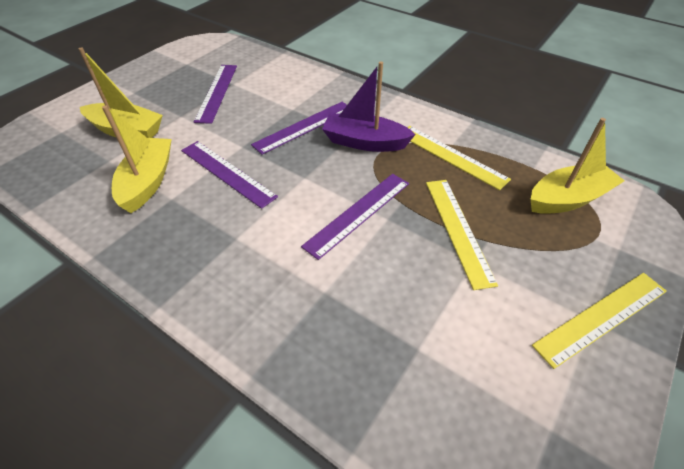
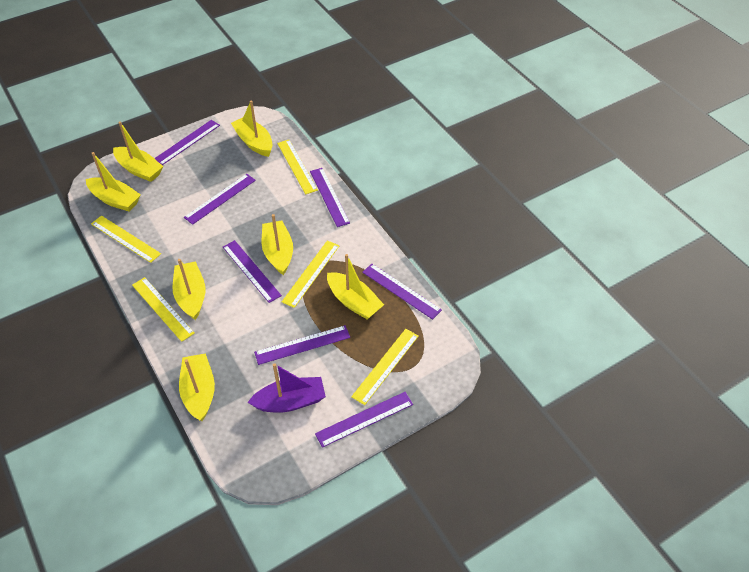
purple ruler: [181,141,278,209] [194,65,237,124] [251,102,347,155] [301,174,409,260] = 4 -> [154,120,220,165] [184,174,256,225] [223,240,282,303] [254,325,350,365] [310,168,350,227] [315,392,413,448] [362,264,442,320] = 7
yellow boat: [79,47,163,138] [102,105,172,213] [531,118,625,214] = 3 -> [86,152,141,211] [113,121,163,182] [173,259,205,320] [179,353,215,421] [231,100,273,157] [262,214,293,275] [327,254,384,319] = 7
yellow ruler: [407,126,511,190] [426,180,498,290] [532,273,667,369] = 3 -> [91,215,161,263] [132,277,195,342] [277,140,318,194] [282,241,340,308] [351,329,419,405] = 5

